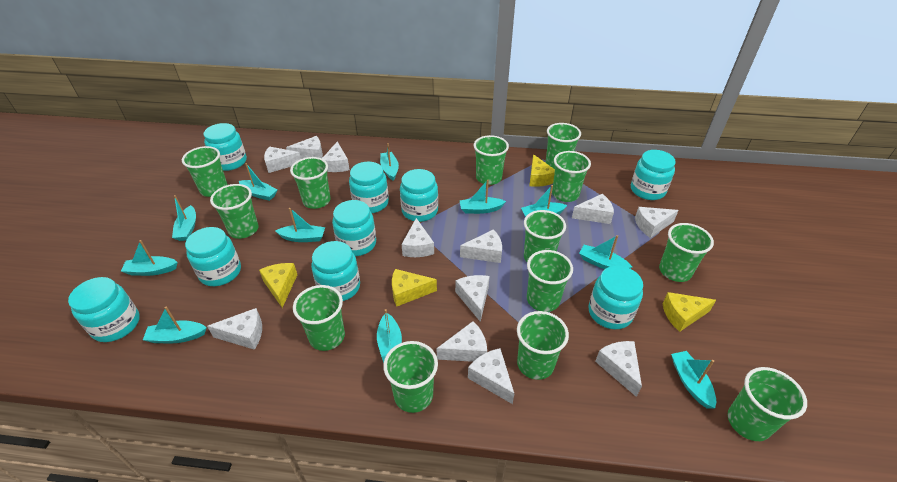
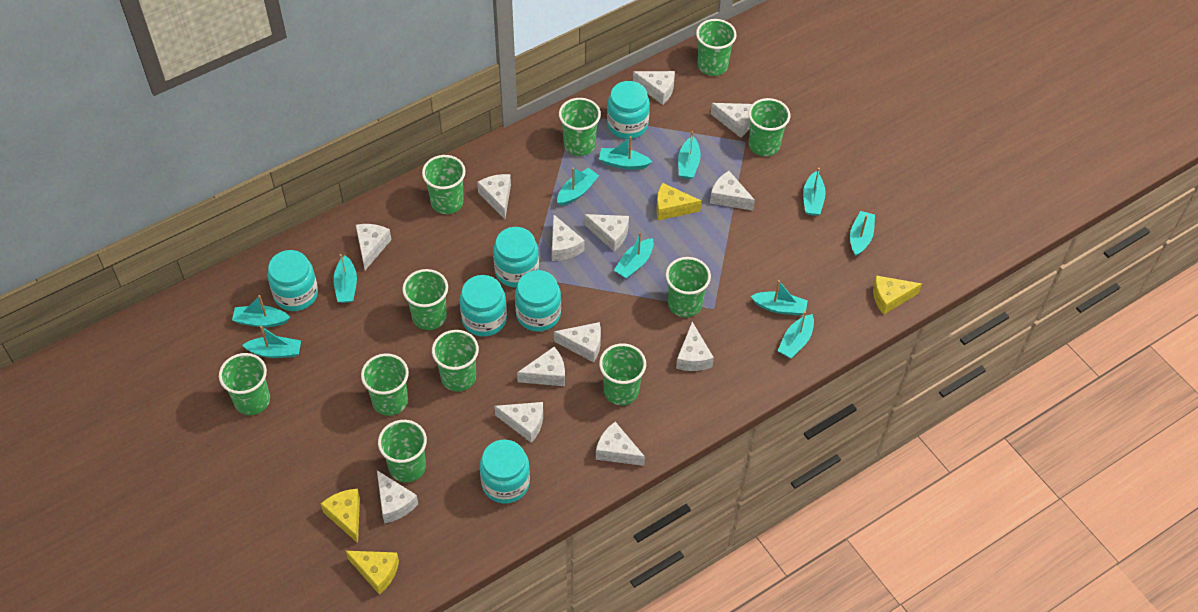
green cup: [182,146,228,197] [210,184,259,239] [290,157,331,209] [293,285,345,351] [383,341,438,413] [474,135,509,185] [517,311,569,380] [524,210,566,262] [527,250,573,312] [546,123,581,169] [552,151,591,202] [659,223,714,282] [728,367,807,441] = 13 -> [219,353,270,415] [361,353,409,416] [378,420,427,483] [402,269,448,330] [422,155,466,214] [432,330,479,392] [559,98,601,156] [599,343,646,405] [666,257,711,318] [696,19,737,76] [748,98,790,156] = 11
turquoise jar: [68,277,140,342] [185,227,241,286] [204,123,247,171] [311,241,360,301] [332,200,376,256] [349,162,389,213] [400,169,438,222] [588,266,643,329] [631,150,676,200] = 9 -> [268,250,318,311] [460,275,507,337] [480,439,530,504] [493,227,539,287] [515,270,561,332] [607,81,650,139] = 6
white cheese: [207,308,262,350] [264,146,301,173] [286,136,323,159] [322,142,350,172] [402,218,434,257] [437,321,487,362] [455,275,490,322] [460,229,502,263] [468,348,514,404] [572,194,614,224] [595,341,642,397] [635,207,679,238] = 12 -> [356,224,391,270] [377,470,418,524] [477,174,511,219] [494,402,543,443] [517,347,565,386] [552,214,585,261] [554,322,601,363] [584,214,629,252] [596,422,645,466] [633,71,675,105] [676,322,714,371] [710,171,755,211] [711,103,752,138] = 13

